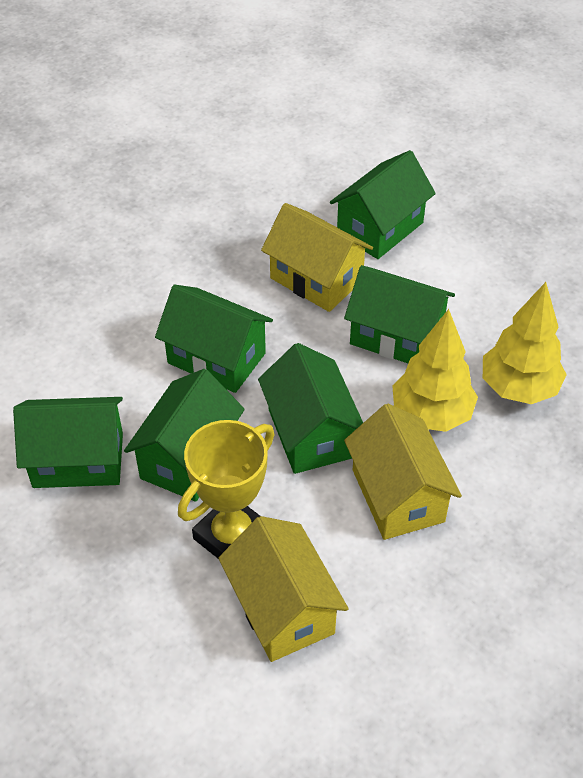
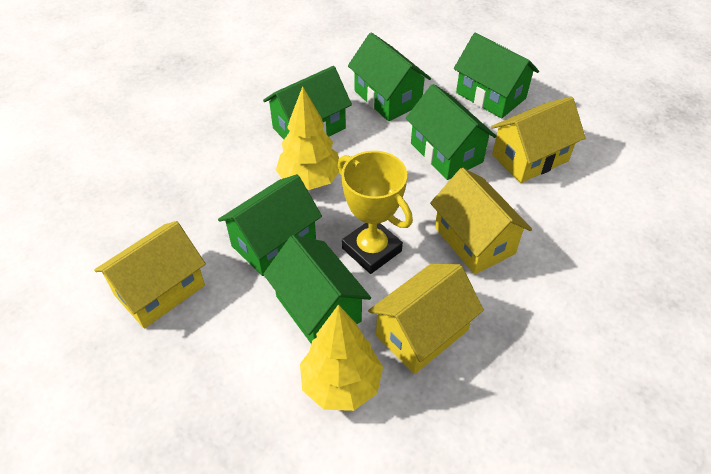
yellow house: [218,516,349,662] [261,203,373,312] [344,404,462,540] = 3 -> [94,221,206,329] [368,264,484,374] [430,168,532,274] [491,96,586,183] = 4

